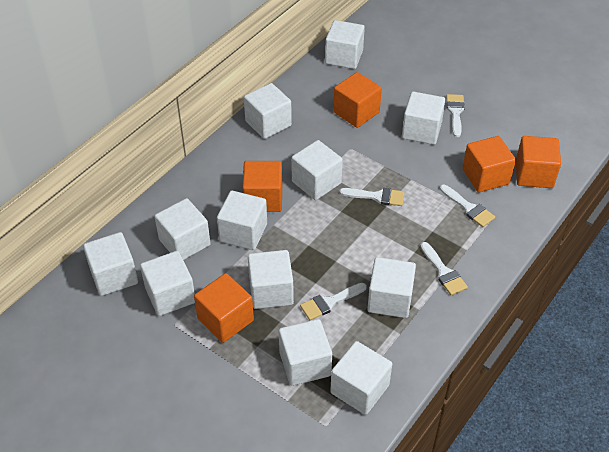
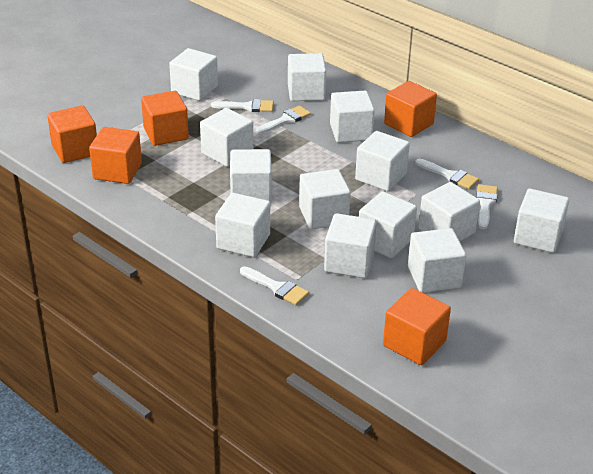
white cube: [83,232,138,296] [140,251,195,316] [154,198,211,260] [217,191,267,250] [244,83,292,139] [248,250,294,309] [279,319,332,386] [291,140,343,200] [325,20,365,69] [330,341,392,415] [367,257,416,318] [402,91,446,145] = 12 -> [169,48,218,101] [200,108,253,167] [215,193,270,257] [230,149,272,203] [288,53,326,101] [299,169,351,230] [324,213,377,278] [330,91,375,143] [355,131,410,191] [359,191,417,258] [408,228,466,293] [418,182,480,241] [514,189,569,253] = 13

